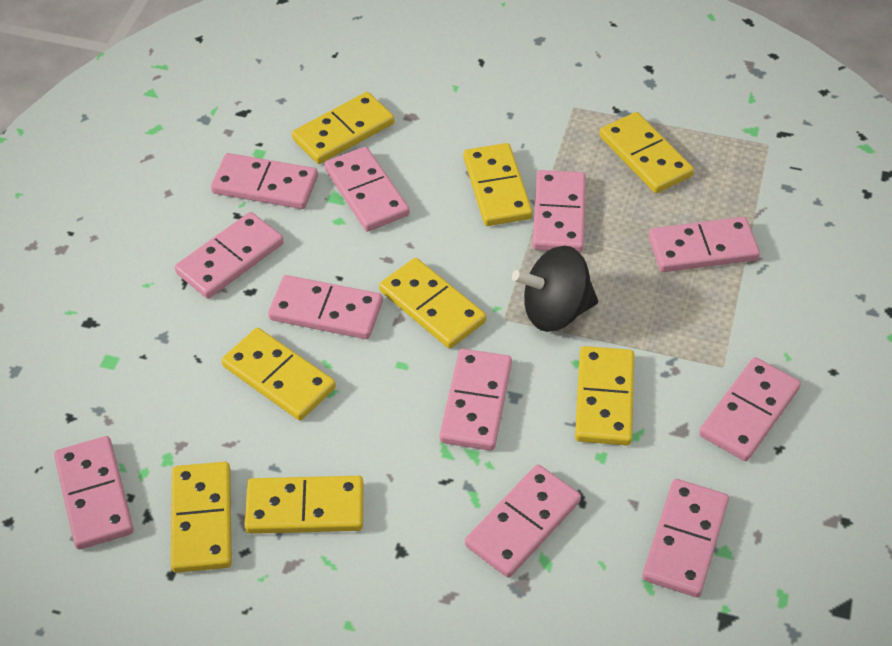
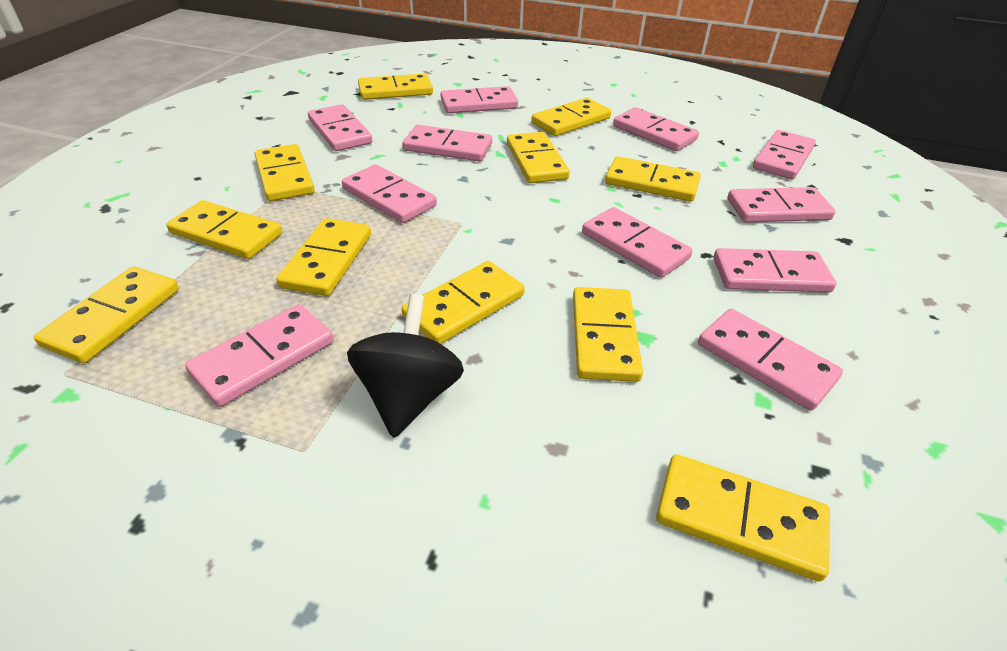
yellow domino: [171,462,232,573] [221,328,336,420] [244,476,364,534] [292,92,394,164] [379,258,486,349] [463,143,533,226] [575,346,634,446] [599,112,694,193] = 8 -> [34,266,179,363] [166,200,282,259] [254,144,315,201] [276,218,371,296] [358,74,433,100] [402,261,525,344] [507,132,570,183] [531,98,611,136] [573,287,643,382] [605,156,701,202] [656,454,830,582] = 11

